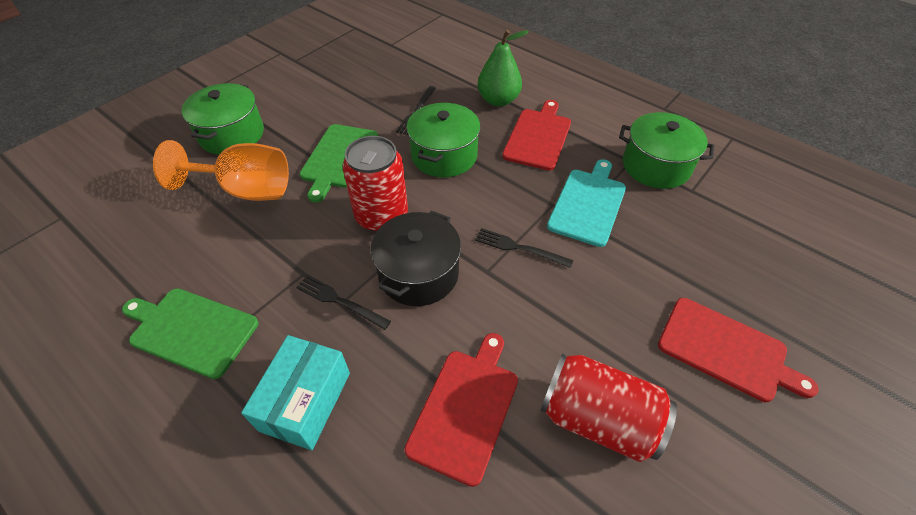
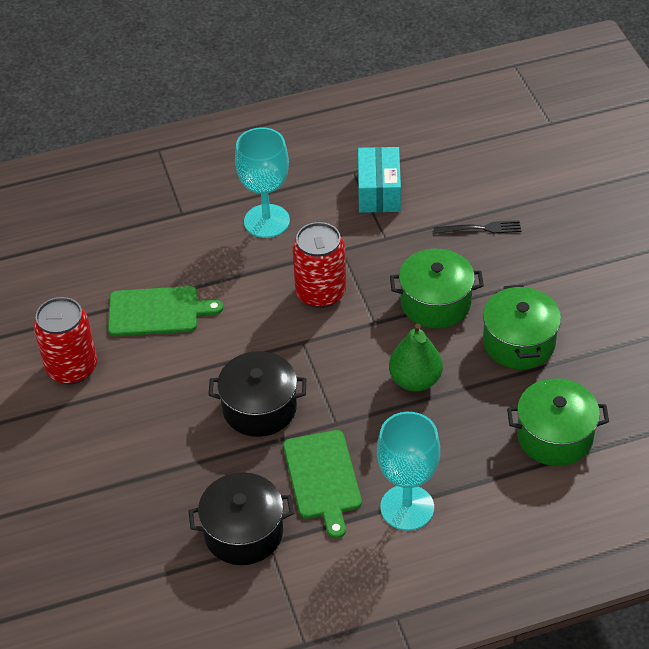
black fork: [296,275,391,330] [396,86,436,135] [475,228,574,268] = 3 -> [434,220,521,234] = 1
black pot: [371,211,461,306] = 1 -> [188,472,294,565] [208,351,306,437] = 2
orange goblet: [153,140,289,201] = 1 -> none = 0
red cutting board: [405,333,518,487] [502,100,571,171] [658,298,818,402] = 3 -> none = 0
turquoise cutting board: [547,159,626,247] = 1 -> none = 0
turquoise goblet: none = 0 -> [235,127,290,238] [377,412,440,531] = 2

